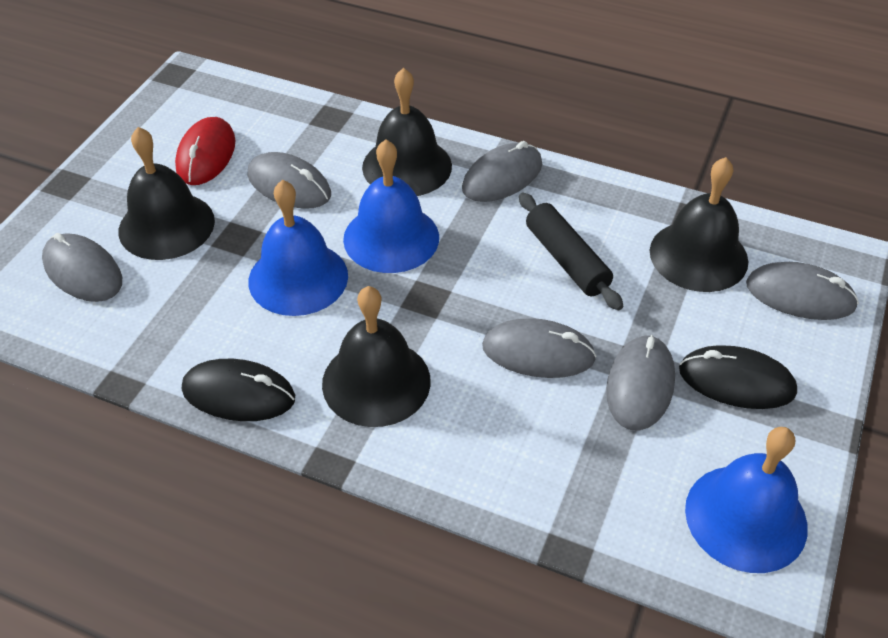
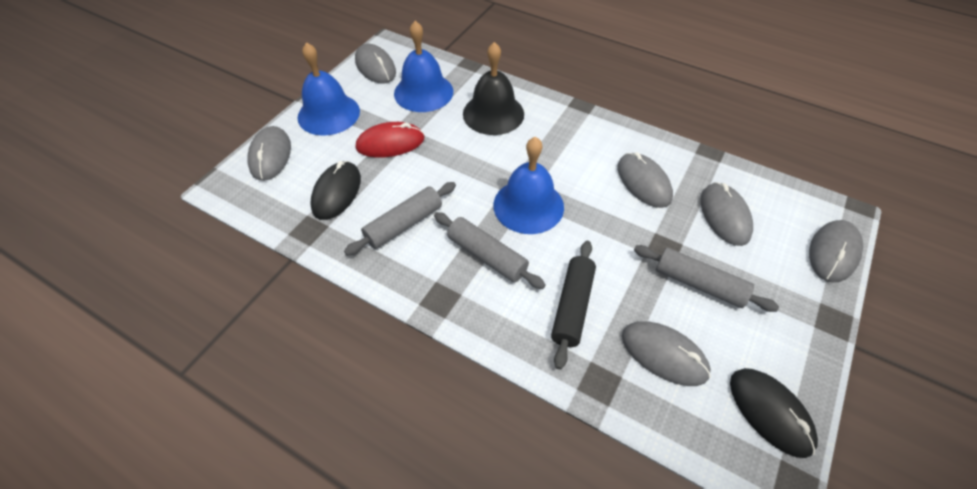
black bell: [119,127,215,260] [322,286,431,427] [362,68,452,196] [650,157,748,292] = 4 -> [463,42,524,135] = 1
grey rolling pin: none = 0 -> [344,182,456,256] [434,212,546,289] [634,245,779,312] = 3

